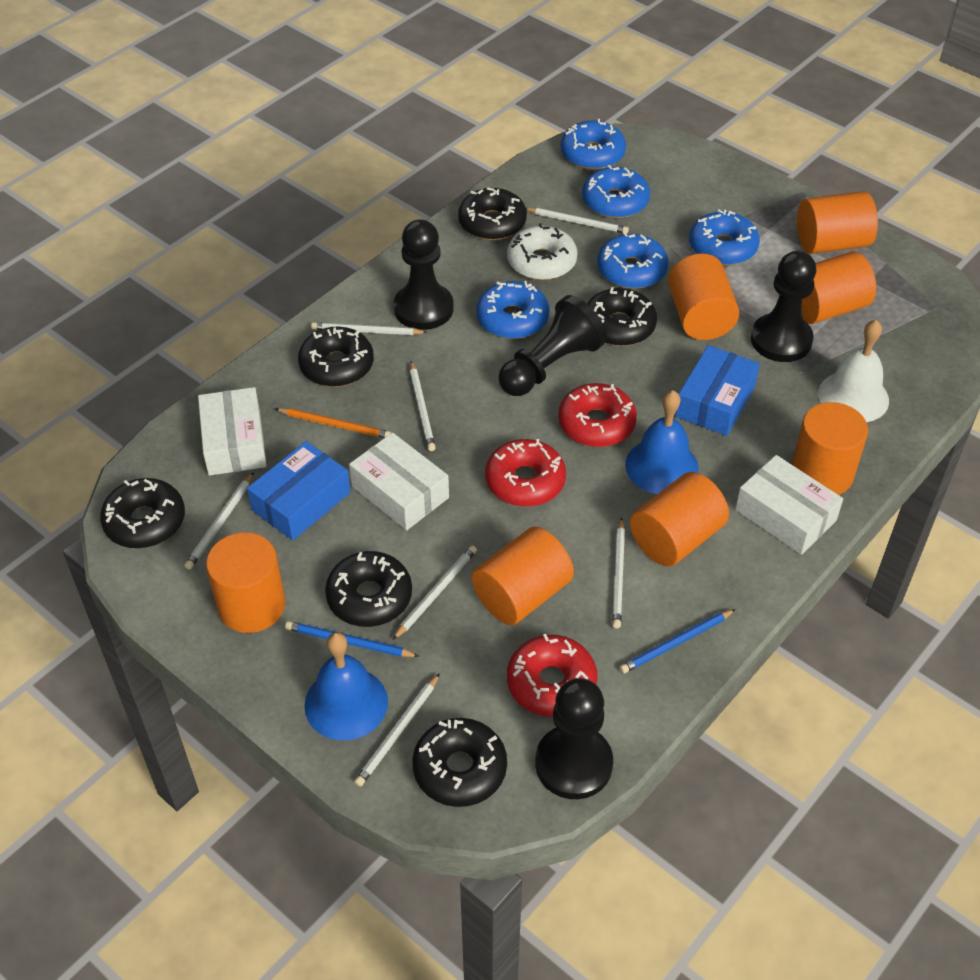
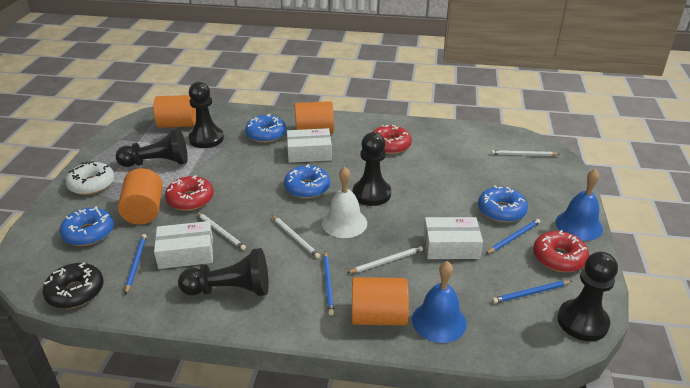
black donut: [100,478,185,548] [298,327,374,387] [325,551,412,627] [412,718,507,807] [458,187,527,240] [587,287,657,346] = 6 -> [42,262,104,309] = 1
black pawn: [394,219,454,330] [498,295,607,396] [535,678,613,799] [751,251,817,362] = 4 -> [115,128,188,167] [178,248,269,296] [189,82,224,148] [353,132,391,206] [557,252,618,341] = 5
blue box: [247,441,350,541] [675,345,760,436] = 2 -> none = 0
blue donut: [476,281,549,339] [561,119,626,170] [582,165,650,218] [597,232,668,289] [689,209,760,265] = 5 -> [60,206,114,246] [245,114,286,143] [284,164,330,199] [478,185,528,223] = 4
blue pencil: [285,621,419,657] [620,609,736,674] = 2 -> [125,234,147,295] [323,251,334,315] [486,219,540,254] [492,281,572,303] = 4
orange cylinder: [206,532,285,633] [472,527,574,625] [630,472,729,567] [668,253,739,340] [792,402,868,495] [797,191,878,254] [802,252,876,324] = 7 -> [118,168,163,225] [153,95,196,128] [295,101,334,133] [352,277,409,326] = 4
orange pencil: [275,408,392,438] = 1 -> none = 0
white pencil: [184,472,254,570] [311,322,427,335] [354,673,440,786] [393,545,477,640] [410,361,436,451] [526,208,629,234] [612,517,625,629] = 7 -> [196,212,246,250] [272,215,320,259] [347,246,423,273] [491,150,559,156] = 4

